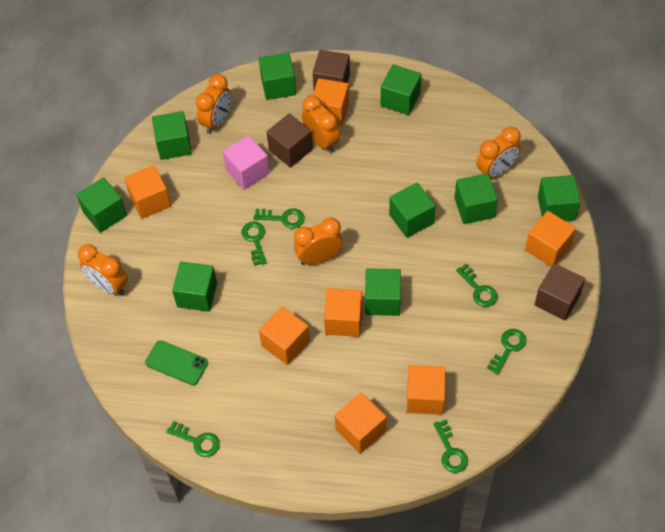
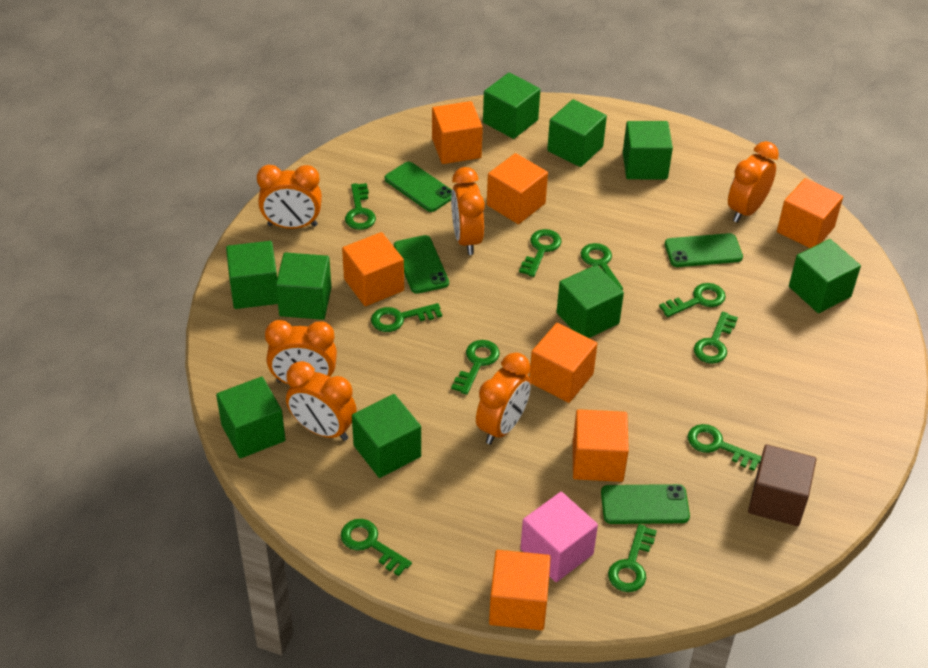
brown cube: [267,113,313,168] [313,50,350,90] [535,263,585,320] = 3 -> [748,444,816,526] = 1
green key: [166,421,220,457] [241,221,267,266] [254,208,305,228] [433,420,468,473] [456,264,498,307] [487,329,526,375] = 6 -> [341,519,412,576] [345,183,376,230] [371,303,442,332] [451,340,500,395] [519,229,561,277] [580,243,623,290] [608,524,657,592] [659,283,726,317] [687,424,762,471] [694,312,738,364] = 10
green phone: [145,340,208,385] = 1 -> [385,162,452,212] [394,235,449,294] [601,484,690,524] [665,233,743,267] = 4
orange clock: [78,244,127,295] [196,74,231,134] [294,217,343,265] [302,95,340,153] [476,127,521,178] = 5 -> [257,165,322,229] [265,320,337,384] [286,361,357,441] [451,167,485,255] [476,353,531,445] [728,141,779,223] = 6

